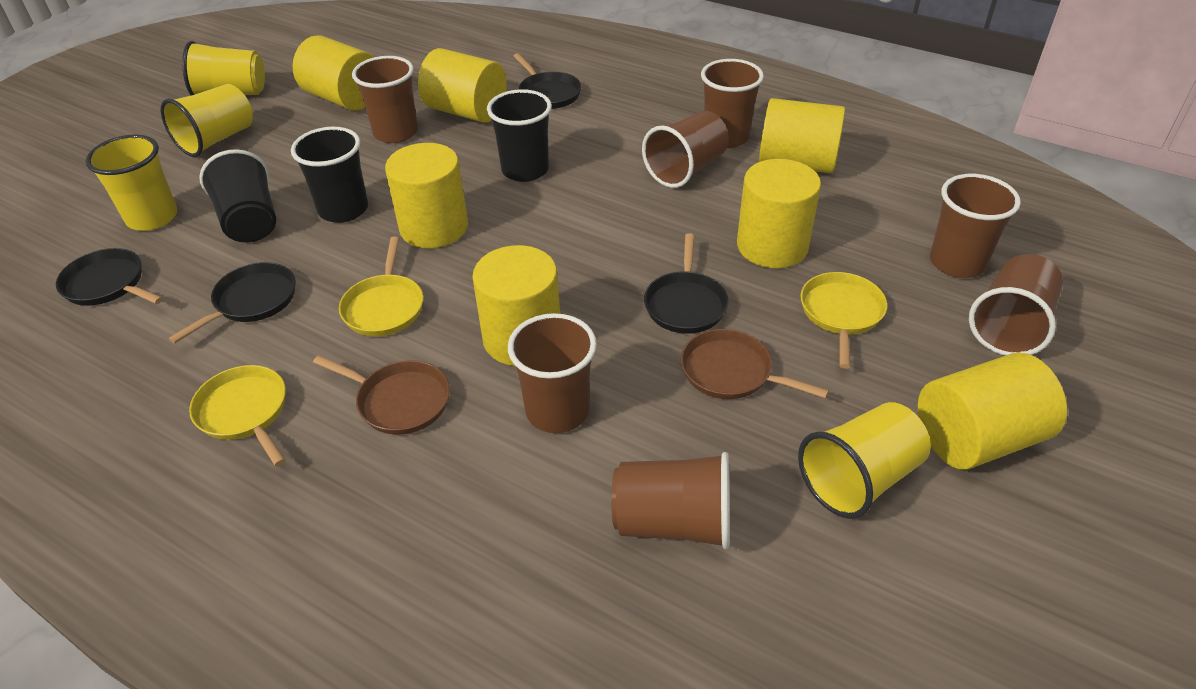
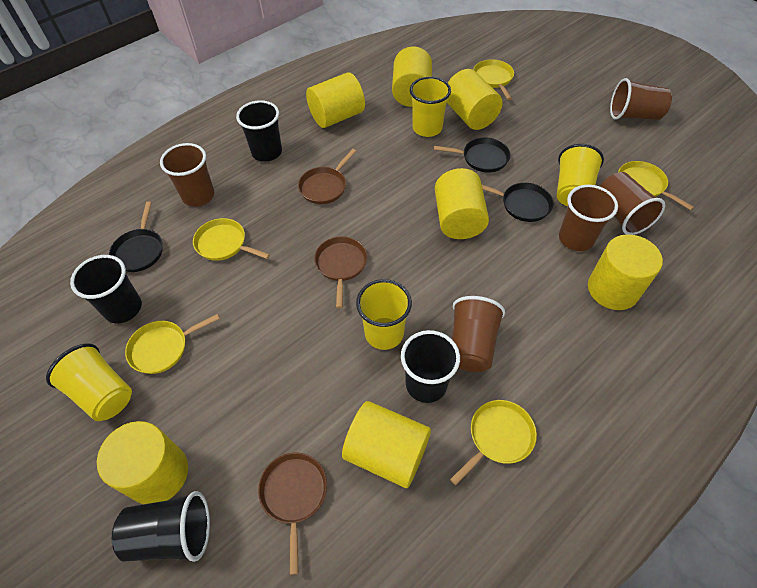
black cup: [199,149,276,243] [291,127,368,223] [487,89,552,182] = 3 -> [70,255,142,323] [112,491,210,562] [236,100,282,162] [401,330,460,403] = 4
black pan: [56,248,163,306] [169,262,296,343] [513,53,581,109] [644,233,729,333] = 4 -> [109,202,163,272] [434,138,510,173] [482,183,554,222] = 3
brown cup: [352,56,418,143] [508,313,597,433] [611,452,730,550] [642,111,729,188] [701,59,764,148] [930,174,1021,278] [969,254,1063,356] = 7 -> [160,143,214,207] [452,296,505,372] [559,185,618,251] [600,172,665,235] [610,78,672,120] = 5
brown pan: [313,355,450,435] [681,329,829,399] = 2 -> [258,452,327,575] [298,149,356,204] [314,236,367,308] = 3
yellow pan: [189,365,286,466] [339,237,423,336] [800,272,887,369] = 3 -> [125,314,220,374] [193,218,270,261] [450,400,537,485] [473,59,514,100] [618,161,694,210] = 5

